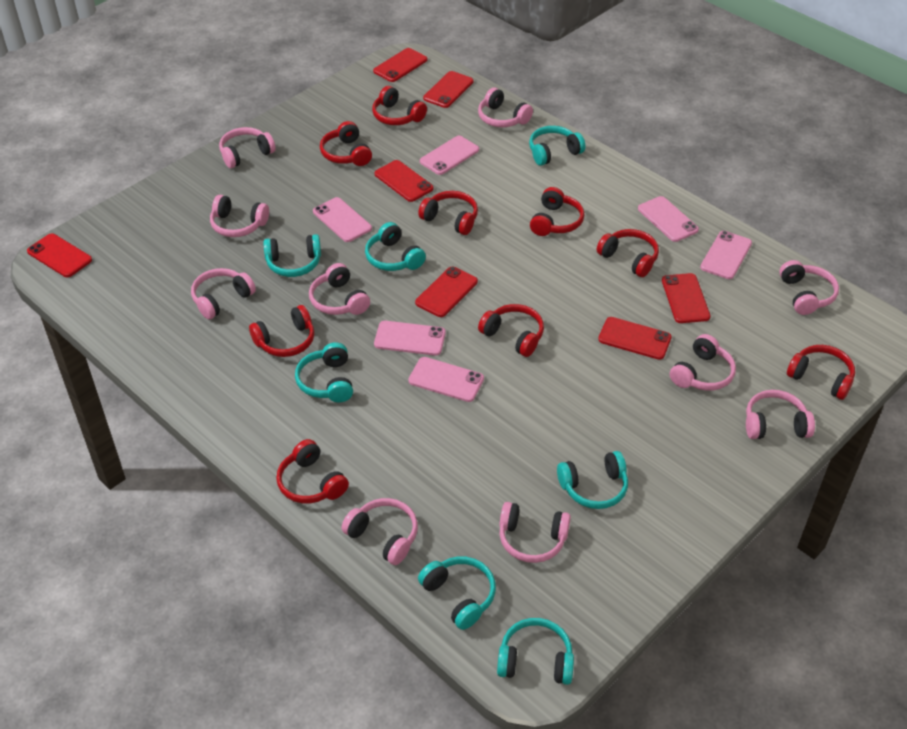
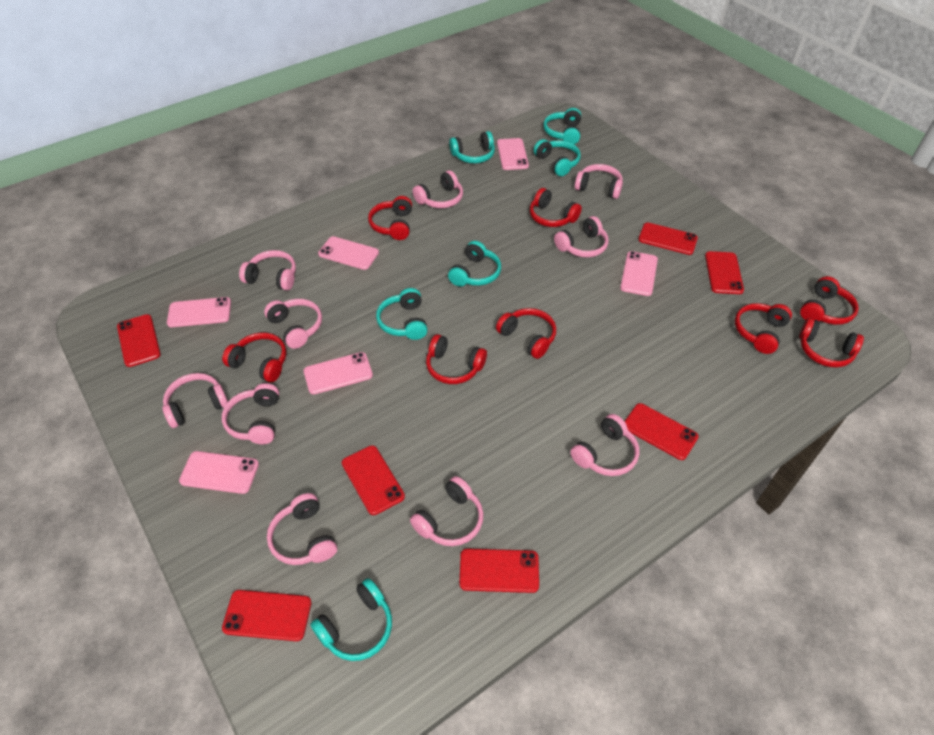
red headphones: [249,305,314,357] [276,439,349,503] [320,121,372,166] [372,86,427,125] [418,191,478,235] [478,304,544,357] [530,187,584,236] [597,229,659,277] [787,345,855,400] = 9 -> [222,333,286,382] [368,196,412,240] [426,334,487,384] [496,308,556,359] [530,188,582,227] [735,303,792,354] [799,318,864,368] [800,276,859,325] = 8
turquoise headphones: [263,234,321,277] [295,342,353,402] [365,222,426,271] [418,557,496,630] [497,618,574,685] [529,126,585,166] [557,451,628,509] = 7 -> [310,578,392,661] [376,288,428,340] [448,241,501,287] [449,131,495,163] [533,139,581,176] [543,108,581,144] = 6

